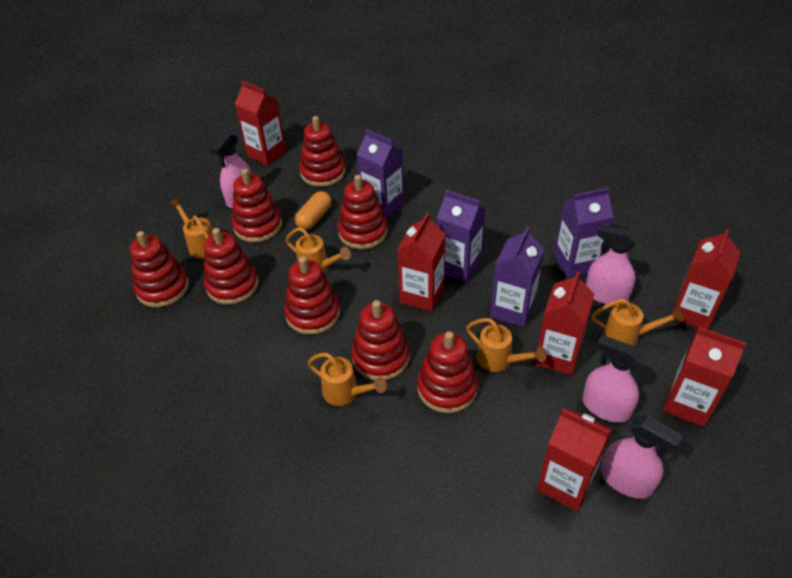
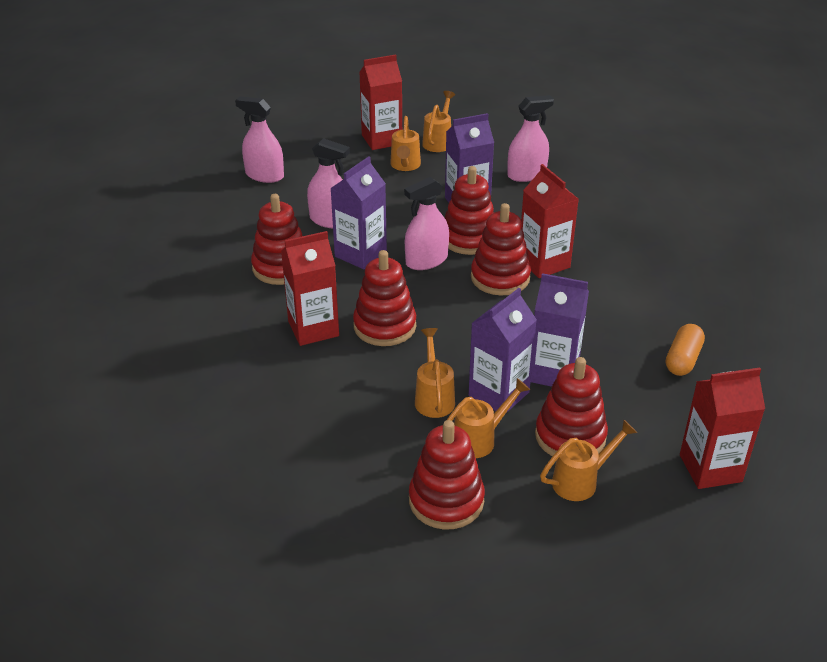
red carton: [235,81,287,166] [397,213,446,312] [535,272,595,375] [537,408,612,512] [663,327,746,427] [671,229,741,330] = 6 -> [281,231,339,346] [359,54,402,150] [521,164,579,278] [680,368,765,489] = 4
red stacking toy: [130,231,189,307] [204,228,259,305] [232,169,282,242] [284,256,340,335] [299,116,345,187] [338,175,387,249] [351,300,410,380] [417,331,478,413] = 8 -> [251,194,302,285] [353,250,416,346] [409,420,485,530] [445,166,494,255] [471,203,531,295] [535,357,608,456] = 6

